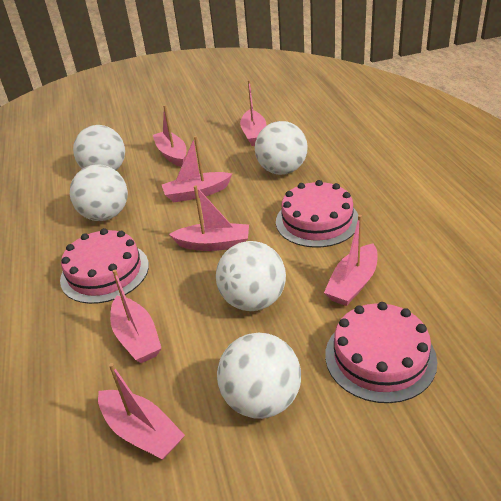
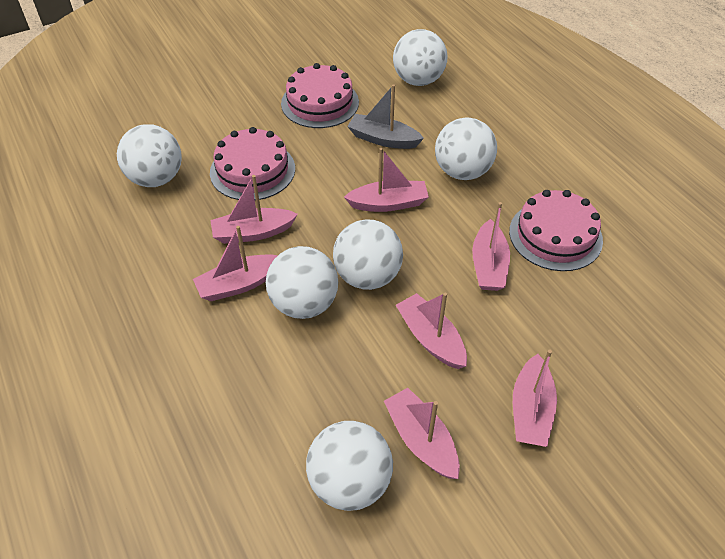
grey boat: none = 0 -> [347,84,424,149] = 1
white ball: [70,164,128,221] [73,125,125,170] [216,241,286,311] [217,333,301,419] [255,121,308,175] = 5 -> [117,124,182,187] [266,246,338,319] [306,421,393,511] [333,219,403,290] [393,29,448,86] [435,117,497,180] = 6

